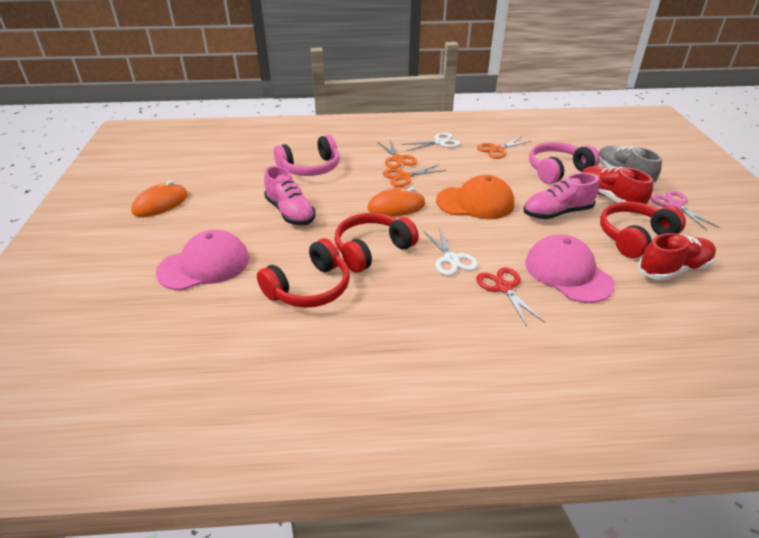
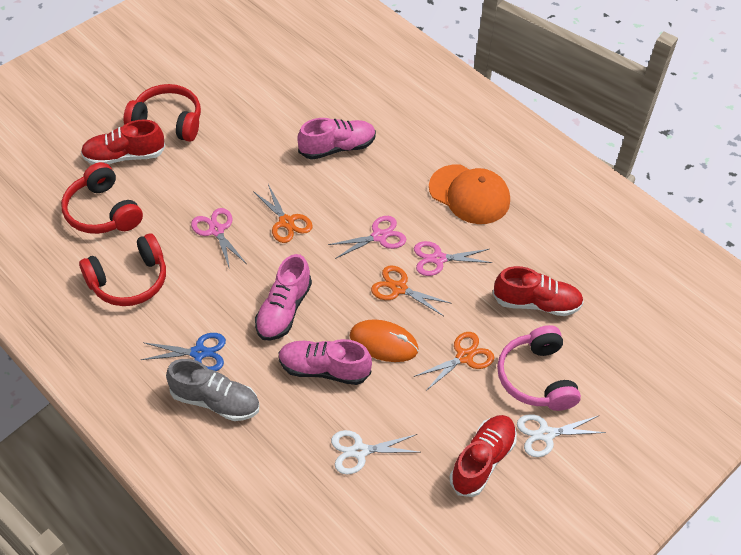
blue scissors: none = 0 -> [141,333,226,371] = 1
orange mouse: [131,181,188,217] [368,187,425,217] = 2 -> [350,319,418,362] = 1
pink cap: [156,230,249,290] [525,234,615,303] = 2 -> none = 0
pink headphones: [274,135,340,176] [529,142,600,184] = 2 -> [497,325,581,411] = 1
pink scissors: [651,191,720,230] = 1 -> [191,208,247,269] [328,216,406,259] [414,241,493,276] = 3
pink shoe: [264,166,316,225] [523,173,599,219] = 2 -> [255,254,312,341] [278,339,372,385] [297,118,376,160] = 3
red scissors: [476,267,545,326] = 1 -> none = 0
red shoe: [582,166,653,204] [638,233,716,281] = 2 -> [81,119,165,164] [450,415,517,497] [493,266,584,316] = 3

